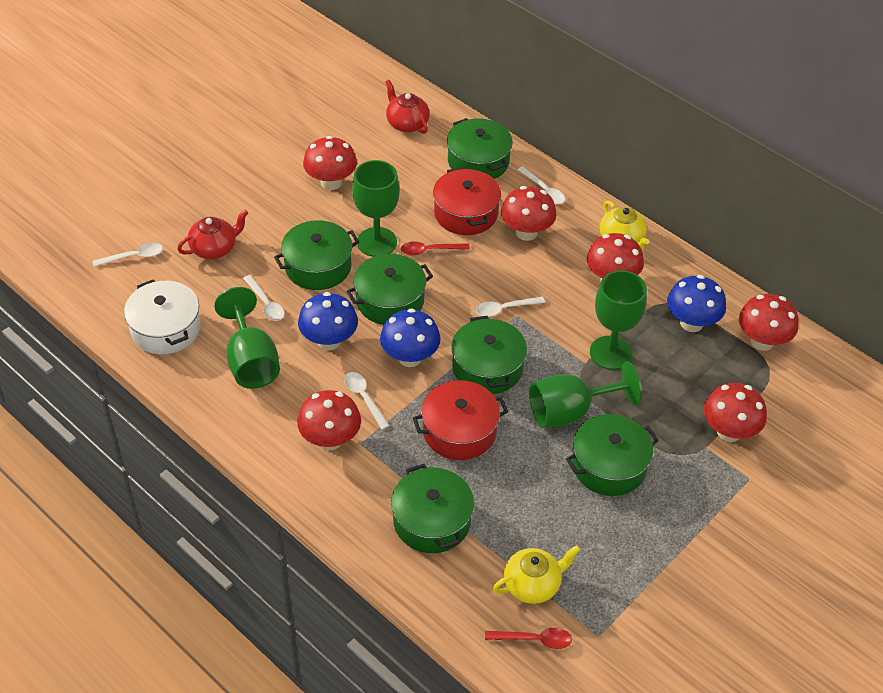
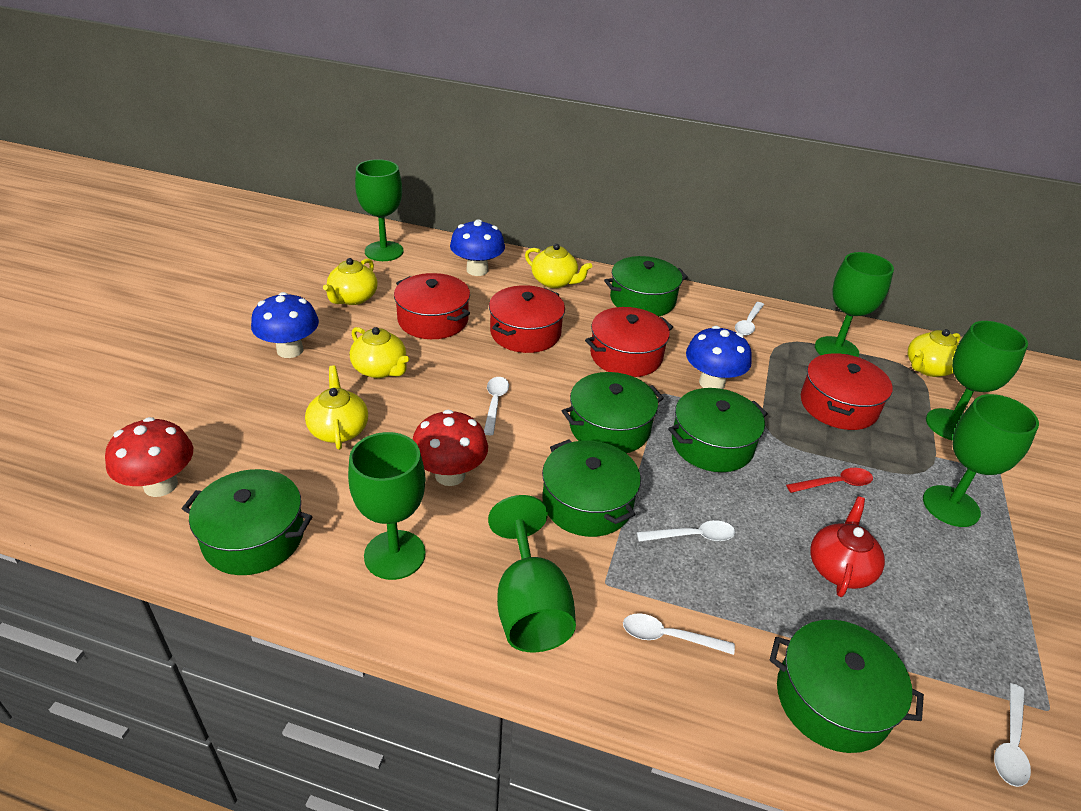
green goblet: [214,287,280,389] [352,160,400,257] [529,361,642,428] [590,270,647,370] = 4 -> [348,432,426,580] [355,159,404,261] [488,495,576,652] [815,252,894,357] [923,394,1039,527] [926,321,1028,441] = 6
red mushroom: [297,390,361,450] [303,136,357,190] [501,186,556,241] [587,233,644,281] [704,383,767,442] [739,294,799,351] = 6 -> [105,417,193,497] [413,410,488,486] = 2
red pot: [413,380,508,460] [433,167,501,235] = 2 -> [394,273,470,339] [489,285,565,353] [585,307,673,377] [801,353,893,430] = 4
red spoon: [401,242,470,255] [485,628,572,649] = 2 -> [786,468,873,493] = 1
red teapot: [177,210,248,259] [385,80,430,134] = 2 -> [810,496,885,597] = 1
white pot: [124,280,201,354] = 1 -> none = 0
yellow teapot: [493,545,580,604] [600,200,649,251] = 2 -> [305,365,368,450] [323,258,377,305] [350,327,409,378] [525,244,592,288] [908,329,961,377] = 5

